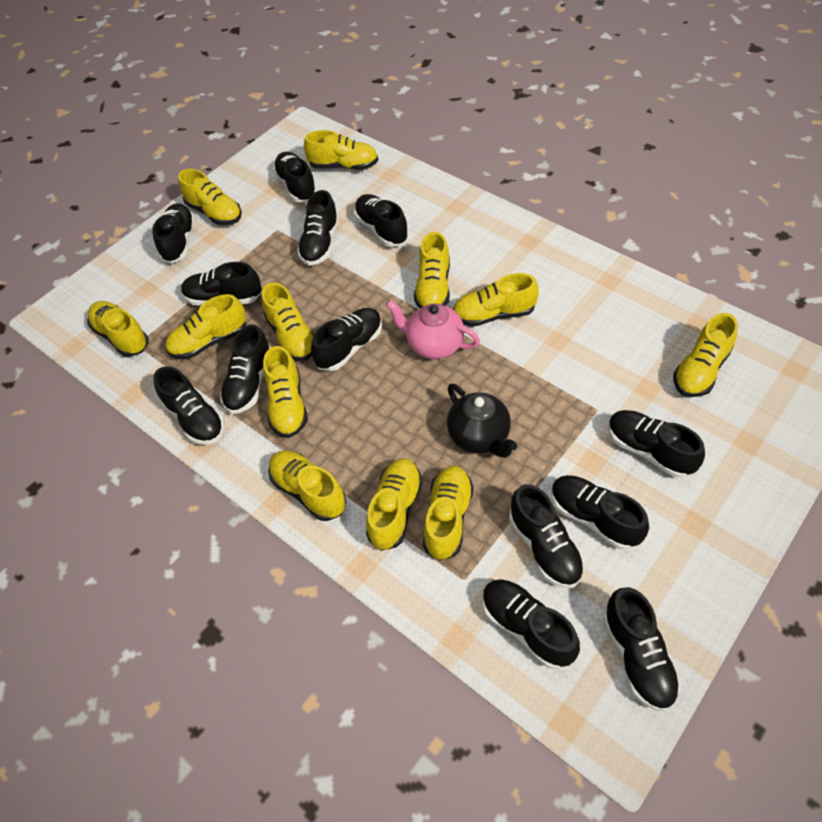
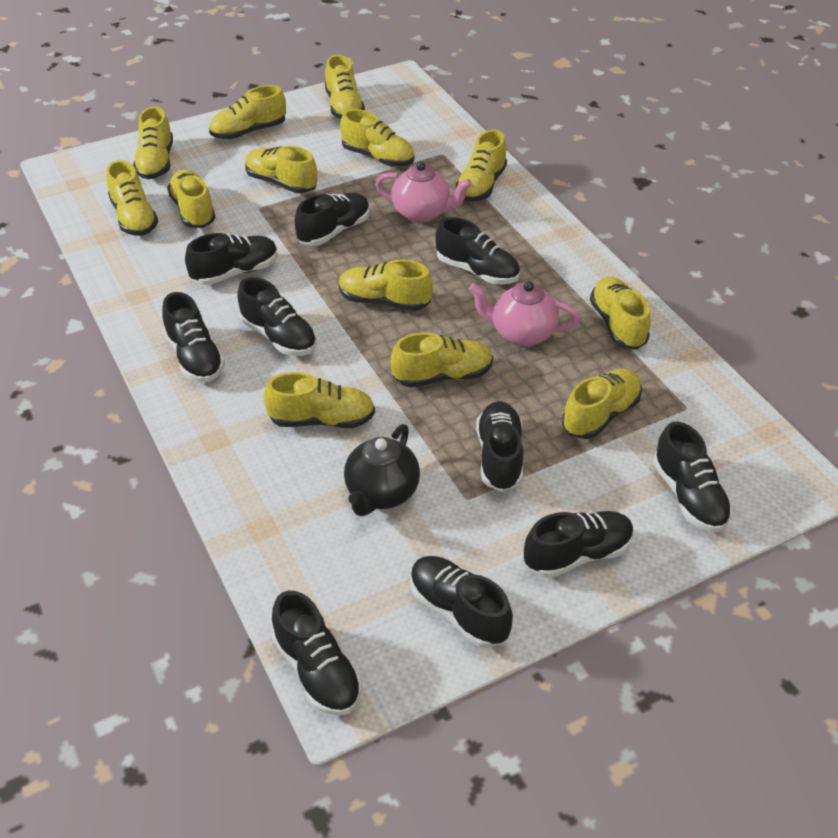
black shoe: [152,203,195,263] [153,366,225,445] [181,262,262,305] [220,324,270,414] [273,152,317,202] [297,190,339,266] [311,308,382,371] [354,194,409,247] [482,579,580,669] [509,484,584,588] [551,475,649,550] [603,587,681,712] [608,410,705,478] = 13 -> [162,292,225,382] [185,233,278,285] [237,277,317,356] [272,591,362,716] [295,193,370,246] [410,556,513,648] [435,217,520,285] [476,401,523,492] [524,511,634,578] [653,422,732,532] = 10
pink teapot: [386,300,480,359] = 1 -> [375,161,472,223] [469,281,580,346] = 2
yellow shoe: [87,301,149,357] [165,294,246,359] [178,169,242,225] [262,283,314,361] [263,346,308,438] [268,450,346,521] [304,130,378,170] [366,458,423,551] [414,232,450,308] [423,466,474,561] [453,273,539,327] [673,313,738,397] = 12 -> [106,160,158,236] [133,106,173,179] [167,169,216,228] [209,85,286,139] [245,146,317,193] [264,372,375,428] [325,55,365,119] [339,260,433,311] [340,109,414,167] [391,332,493,388] [456,130,507,202] [562,368,642,439] [590,277,651,350] = 13

